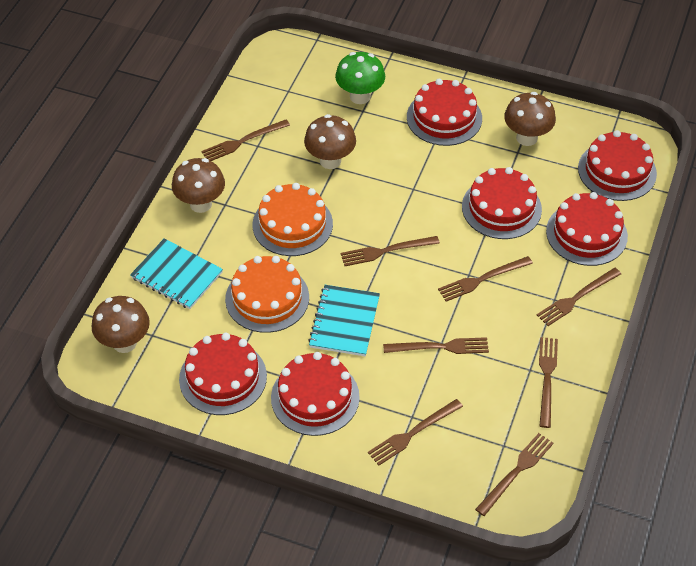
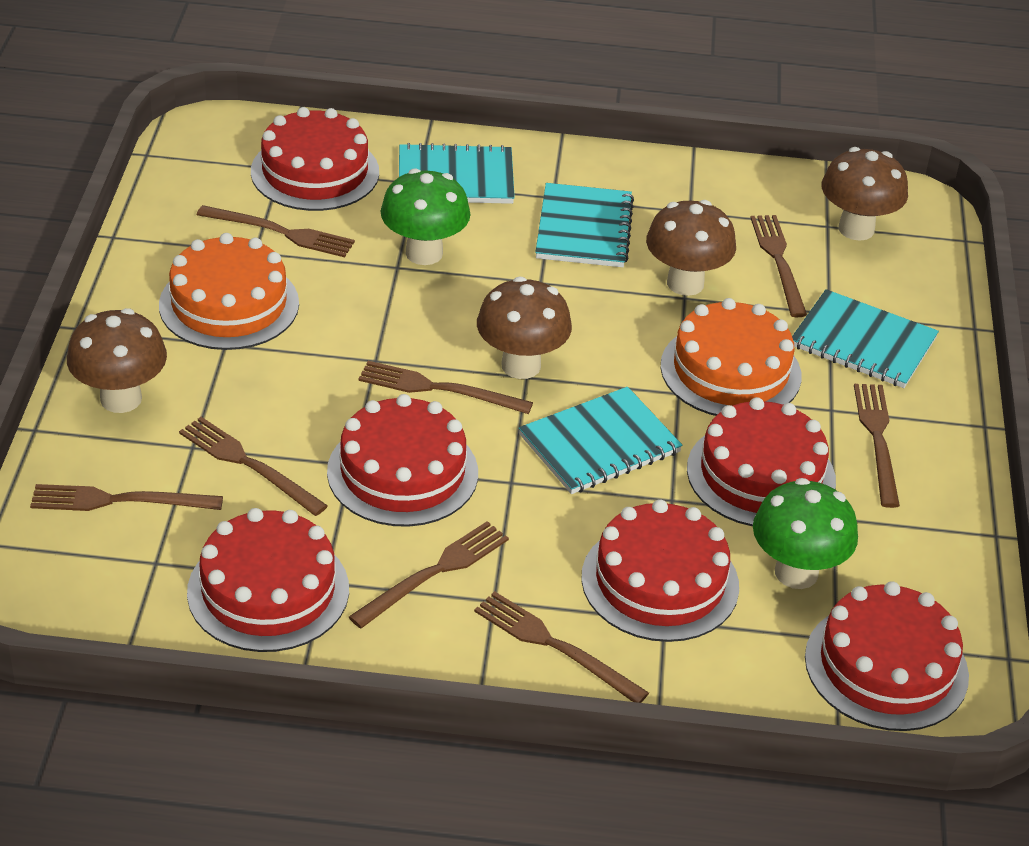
green mushroom: [335,52,385,104] = 1 -> [381,169,471,265] [753,478,858,589] = 2
turquoise notebook: [130,238,223,309] [308,285,380,356] = 2 -> [399,143,515,204] [519,387,683,494] [535,183,634,267] [792,289,939,388] = 4

